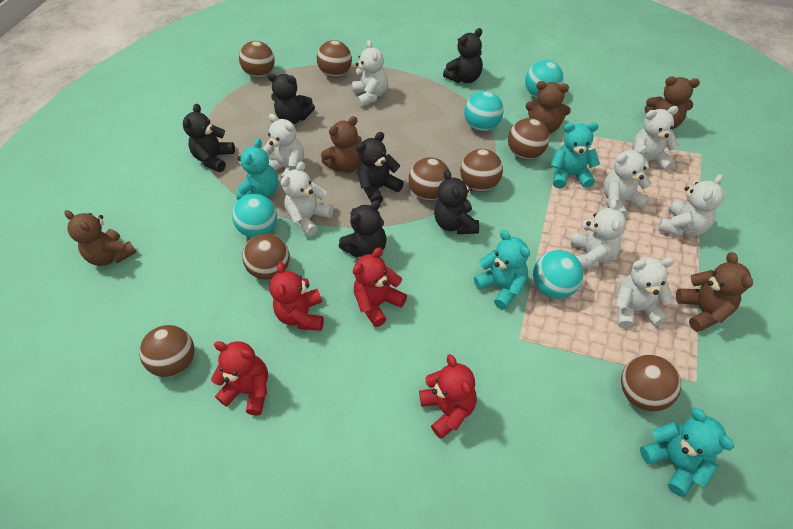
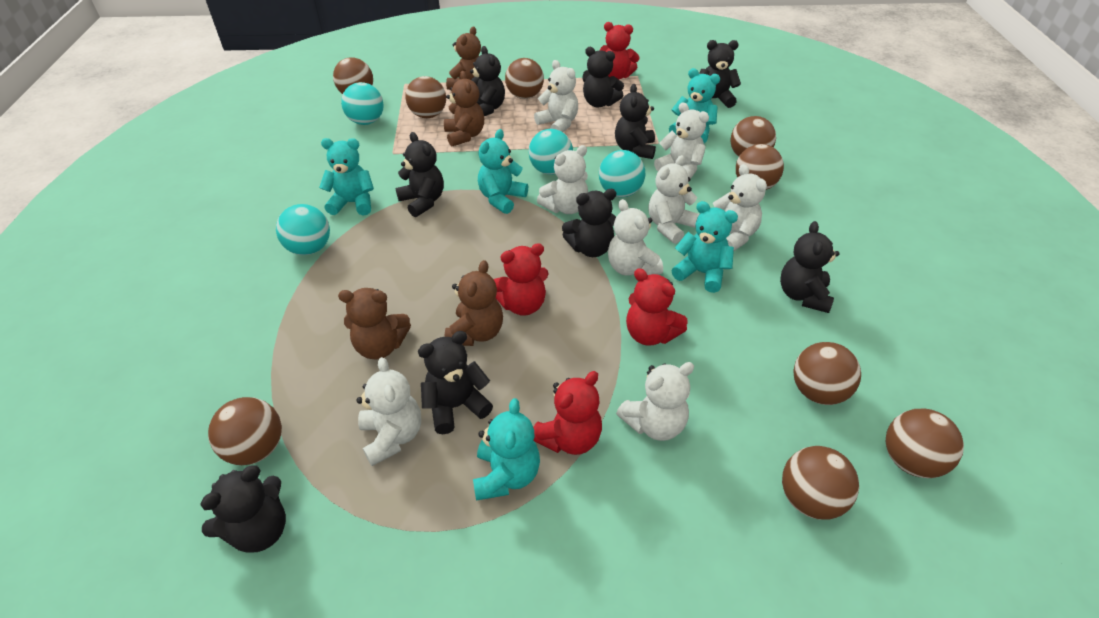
black teddy bear: [183,104,235,172] [267,73,315,124] [339,200,387,258] [356,132,404,203] [434,169,479,234] [443,28,483,83] = 6 -> [200,465,286,553] [396,132,444,217] [418,331,493,434] [470,46,505,116] [562,189,616,257] [583,47,624,108] [615,84,656,159] [699,40,741,108] [780,221,839,313] = 9
brown ball: [139,325,195,377] [239,41,275,78] [242,233,290,280] [317,40,352,77] [409,157,449,200] [460,149,503,192] [508,118,550,160] [621,355,681,411] = 8 -> [208,397,282,465] [333,58,373,94] [405,76,446,118] [505,58,544,99] [731,116,776,157] [736,144,784,190] [782,446,859,520] [793,342,861,405] [886,409,964,478] = 9
brown teddy bear: [64,210,136,266] [321,116,362,173] [526,81,571,134] [645,76,700,129] [676,252,753,332] = 5 -> [338,288,411,359] [444,71,484,147] [445,260,503,346] [446,26,481,90] = 4
turquoise teddy bear: [236,138,278,200] [474,230,530,310] [551,122,600,189] [640,408,734,497] = 4 -> [319,138,374,215] [473,398,540,501] [478,129,528,214] [669,68,720,143] [671,201,738,293] = 5

